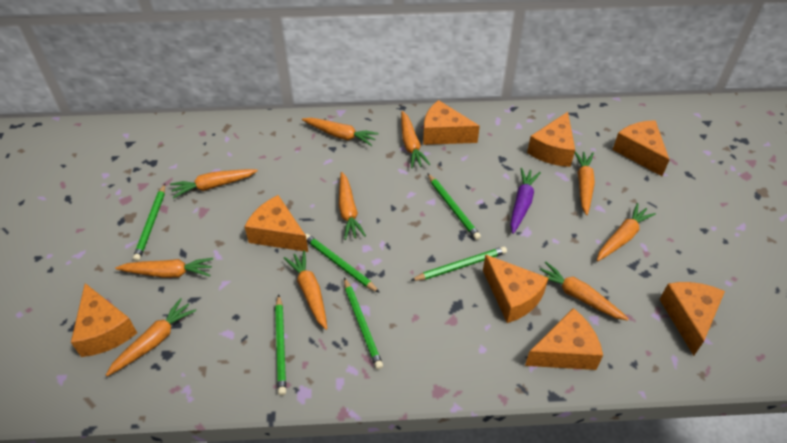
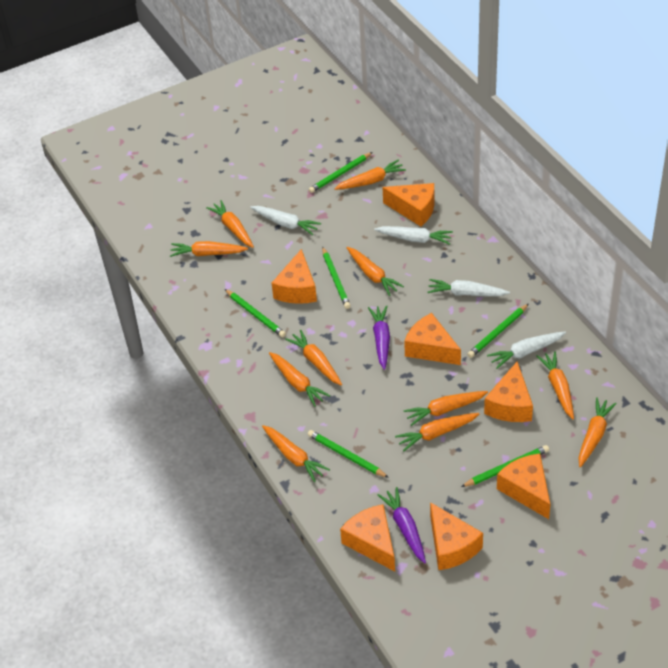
orange carrot: [106,298,196,376] [115,258,213,278] [170,169,258,198] [284,250,327,330] [302,118,379,146] [339,172,366,240] [401,111,431,168] [540,262,629,321] [575,151,595,215] [597,203,656,261] = 10 -> [170,241,248,257] [206,200,254,248] [262,425,330,482] [269,352,330,407] [285,330,342,386] [334,160,406,190] [347,247,404,296] [395,413,479,451] [403,391,488,426] [537,351,574,419] [578,397,617,468] = 11
orange cheese: [71,283,137,357] [244,195,308,252] [423,100,480,145] [483,254,549,323] [525,308,603,370] [527,112,575,167] [612,120,669,176] [660,282,725,356] = 8 -> [272,249,317,304] [340,504,395,571] [382,183,434,226] [404,313,461,365] [430,502,483,570] [484,361,533,422] [497,454,551,519] = 7
purple carrot: [510,168,541,234] = 1 -> [368,305,390,370] [378,487,426,563] = 2
white carrot: none = 0 -> [250,206,321,235] [374,226,453,245] [427,279,510,296] [487,332,566,369] = 4

